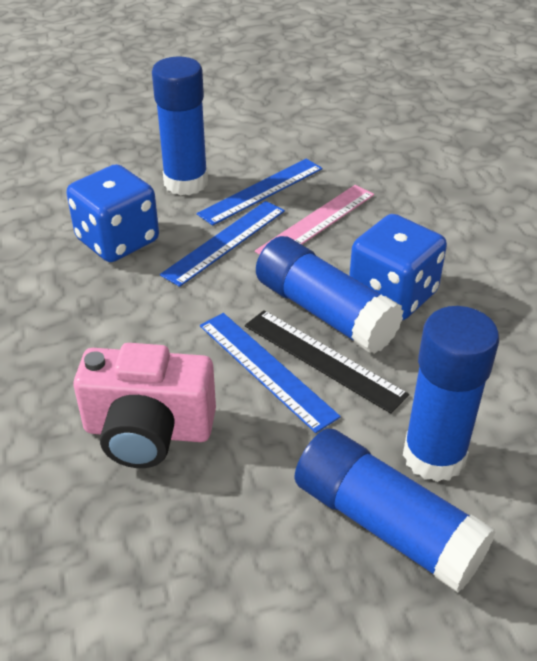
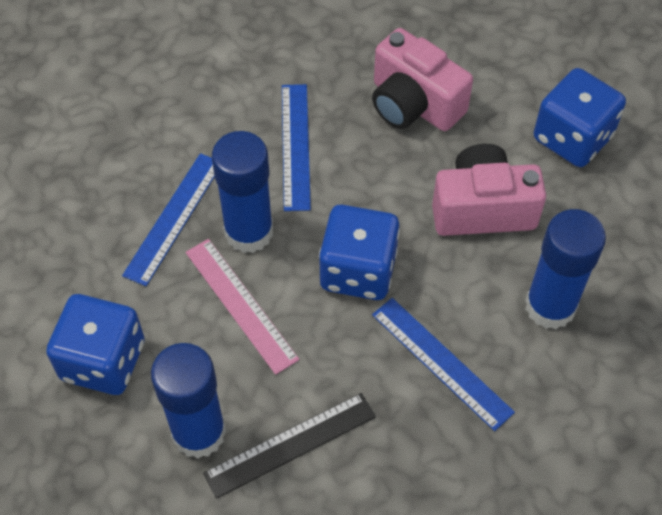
blue dice: [66,164,159,262] [349,214,447,320] = 2 -> [46,294,145,395] [319,205,400,300] [534,68,626,167] = 3
blue glue stick: [152,57,208,195] [256,236,404,354] [295,428,496,592] [403,306,499,482] = 4 -> [151,343,226,459] [212,131,273,253] [525,209,606,329] = 3
pink camera: [74,343,216,468] = 1 -> [372,28,473,131] [432,144,546,236] = 2

